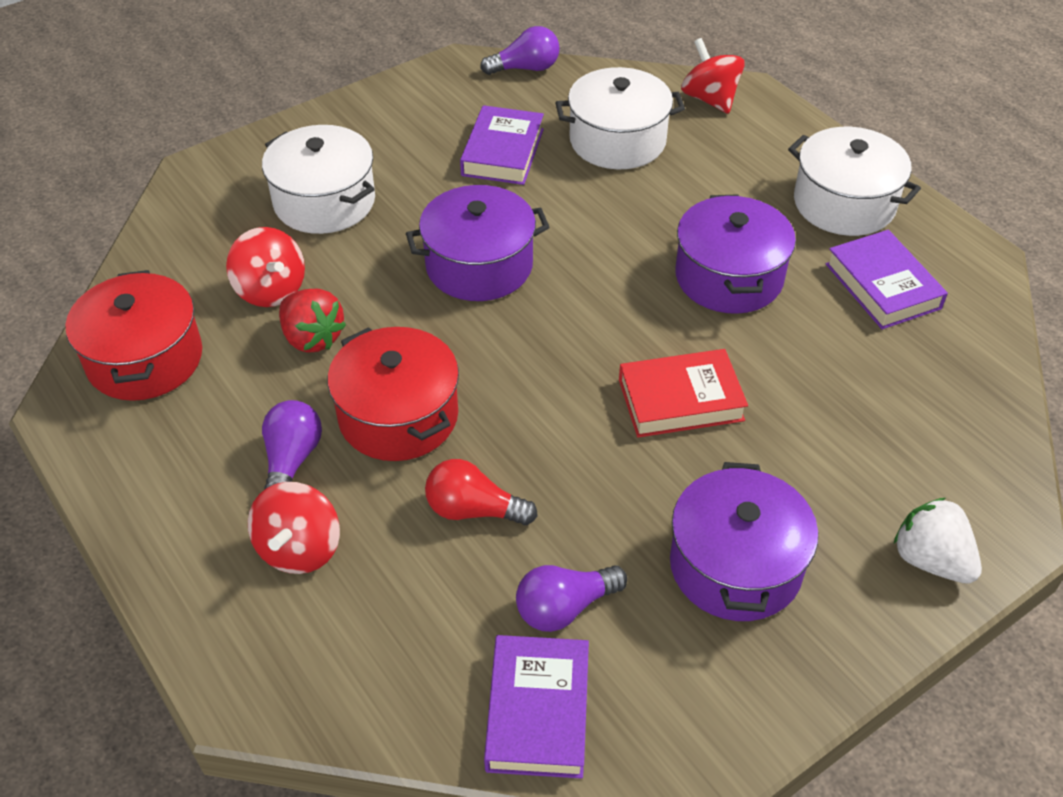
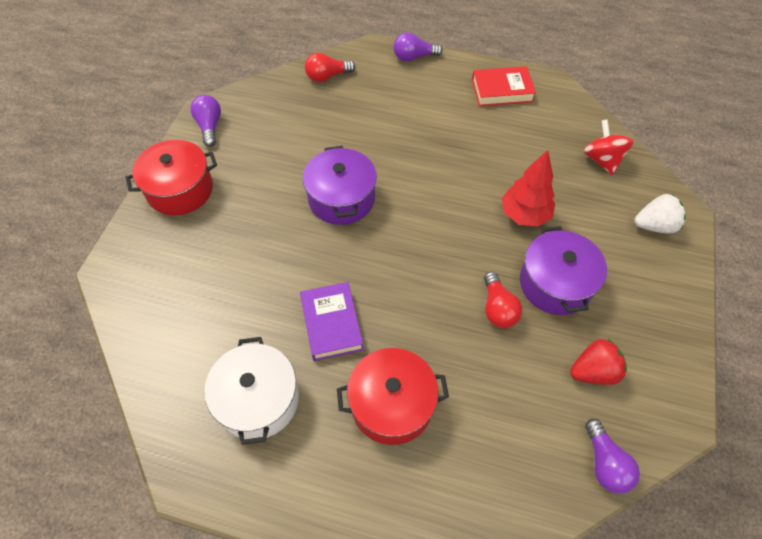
purple book: [460,105,544,185] [484,635,589,779] [826,230,948,329] = 3 -> [300,282,364,361] = 1
purple pot: [406,185,550,301] [670,462,818,621] [675,194,796,314] = 3 -> [303,146,377,225] [520,226,607,315] = 2
red light bulb: [425,459,538,525] = 1 -> [305,53,356,82] [484,272,522,328] = 2
red spinning top: [226,227,305,307] [248,482,340,574] [681,38,745,114] = 3 -> [584,119,633,175] = 1
red tree: none = 0 -> [502,150,555,226] = 1
white pot: [262,125,375,234] [556,67,685,169] [788,127,921,236] = 3 -> [204,337,299,445] = 1

